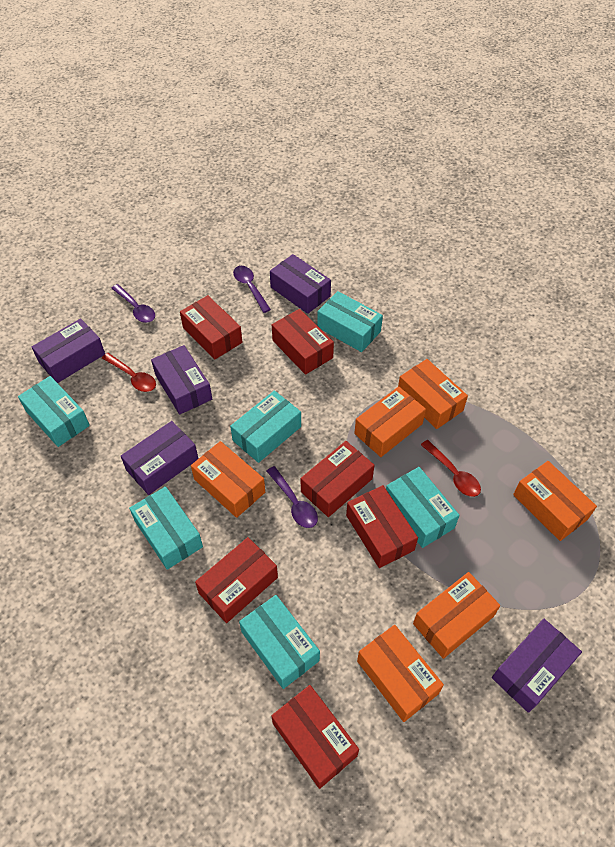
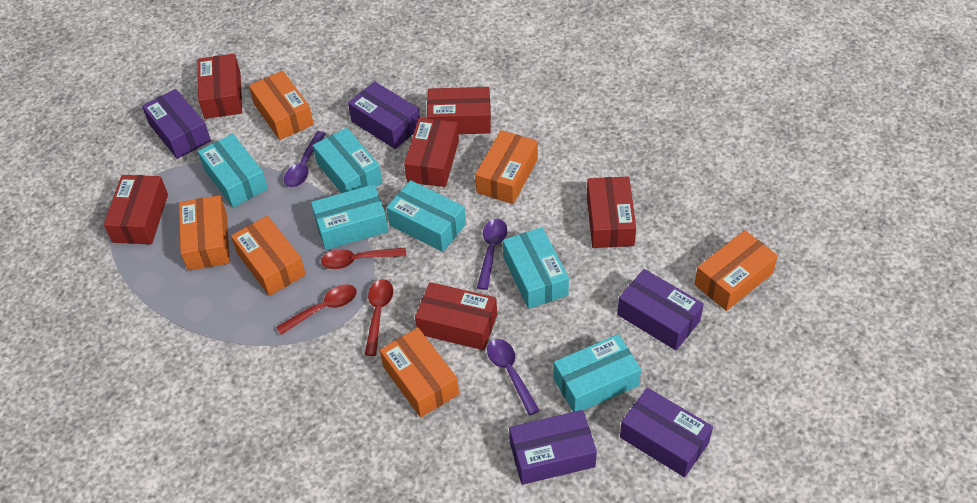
red spoon: [102,353,156,392] [421,440,481,497] = 2 -> [276,284,357,335] [321,248,407,269] [365,279,393,356] = 3

